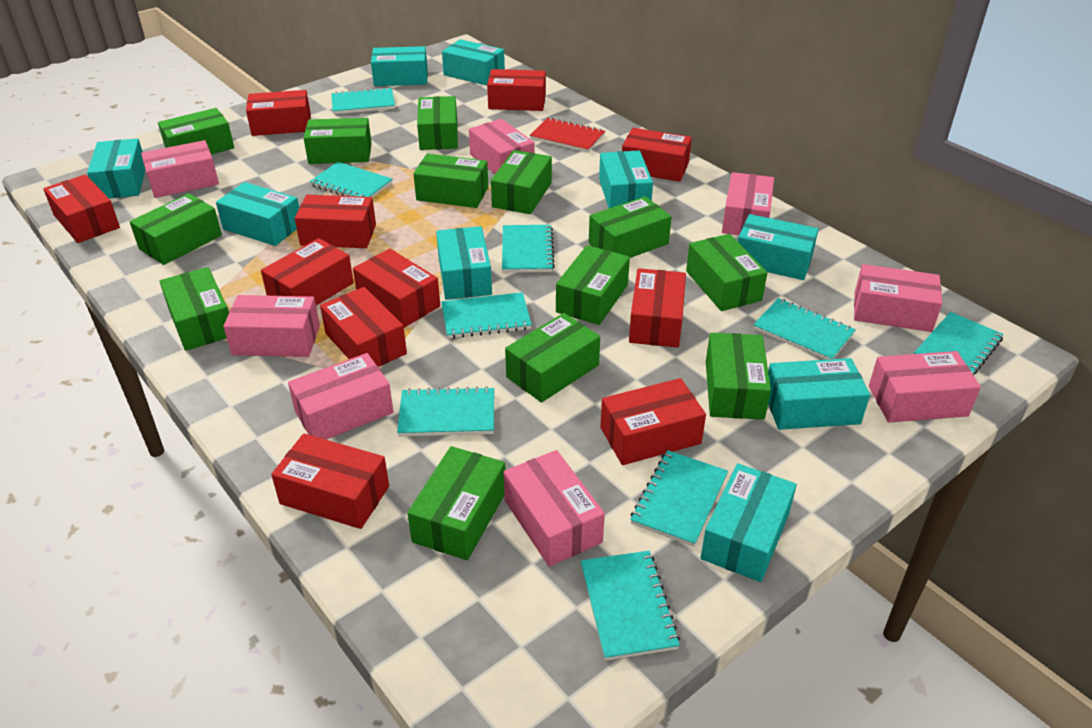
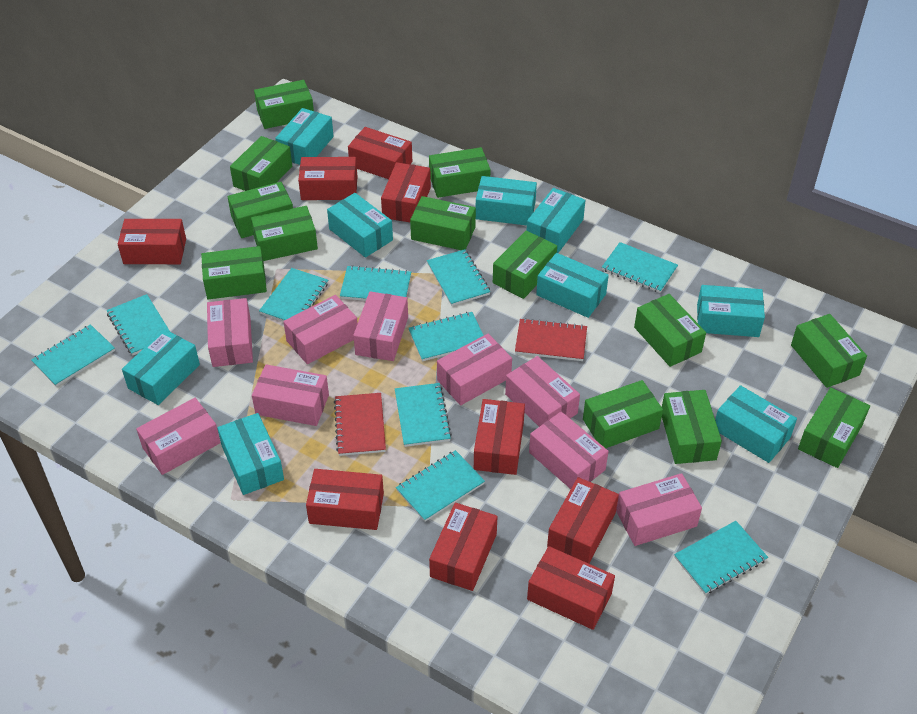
pink box: [141,140,219,198] [223,295,320,357] [288,353,394,440] [469,119,534,174] [504,450,605,566] [722,172,774,235] [854,264,942,332] [869,351,981,423] = 8 -> [136,398,221,475] [207,298,253,367] [252,364,329,426] [283,295,358,364] [353,292,408,361] [437,334,512,405] [505,356,580,427] [529,412,609,489] [616,473,702,546] = 9
red box: [43,174,120,243] [246,90,311,136] [261,238,354,306] [271,434,389,529] [295,195,376,248] [320,287,407,367] [353,249,440,328] [487,69,546,111] [600,378,706,465] [622,128,692,182] [629,268,686,348] = 11 -> [118,219,186,264] [298,157,358,200] [306,469,384,530] [348,127,412,179] [381,162,431,222] [429,503,498,591] [474,399,525,475] [527,546,615,630] [547,477,619,563] = 9
red notebook: [529,117,605,153] = 1 -> [334,393,386,456] [515,318,587,361] = 2
turquoise notebook: [310,162,392,198] [331,87,395,114] [397,386,494,436] [441,292,532,339] [502,225,555,273] [581,551,680,661] [630,450,728,547] [753,298,856,360] [914,312,1004,375] = 9 -> [31,324,115,387] [107,294,170,356] [259,268,328,321] [340,265,411,301] [395,383,452,447] [396,450,485,522] [408,312,484,361] [427,249,490,306] [602,242,678,293] [674,521,768,595] = 10

